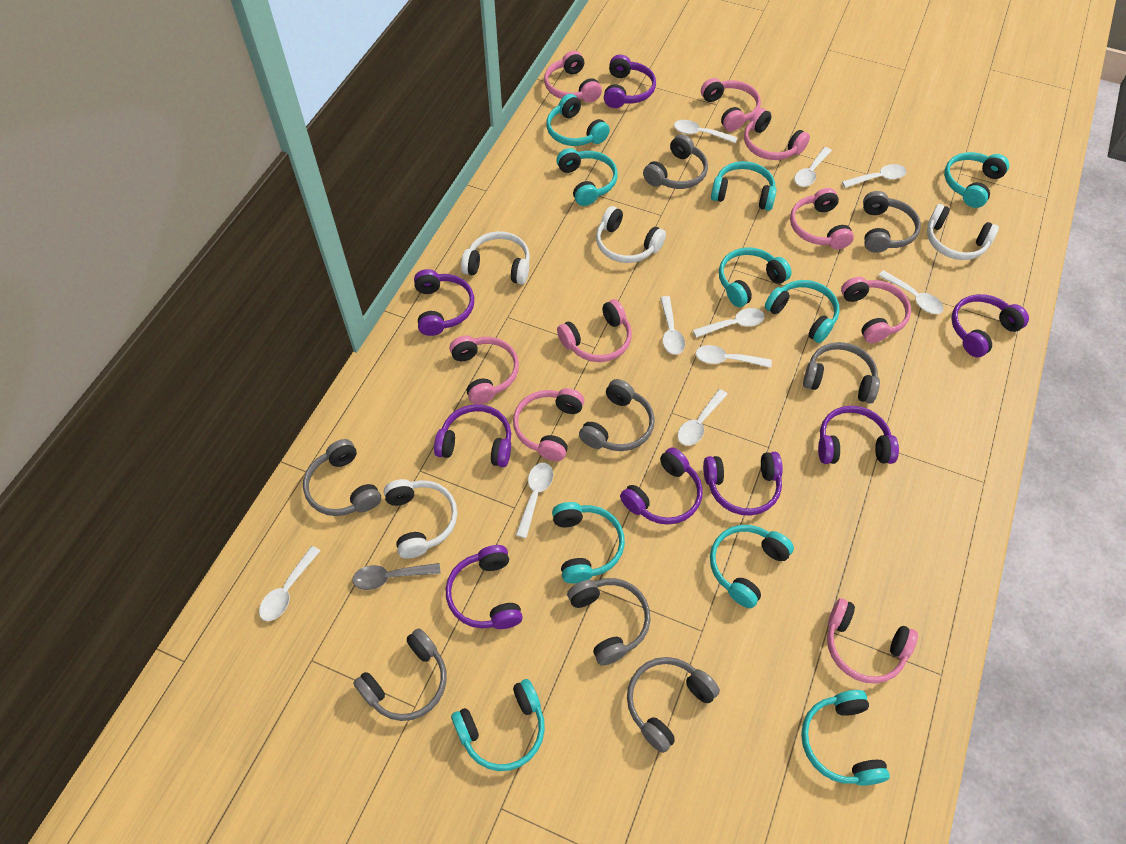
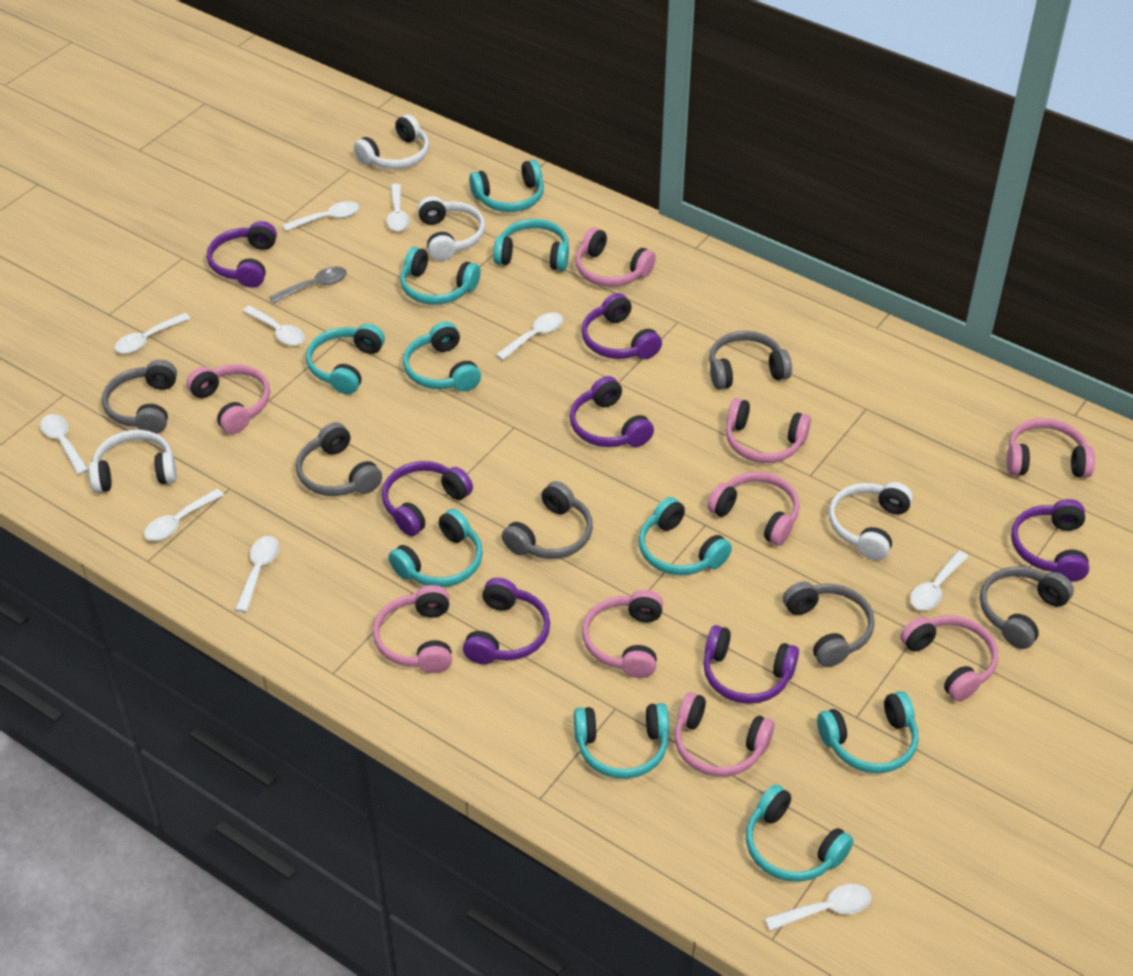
grey headphones: [303,439,381,516] [353,628,447,721] [567,578,651,666] [579,379,655,451] [627,657,720,753] [643,134,708,189] [803,342,880,404] [863,191,921,253] = 8 -> [102,360,177,434] [296,422,382,496] [502,481,593,559] [709,331,792,390] [783,582,875,667] [980,567,1074,649] = 6
purple headphones: [414,269,474,336] [434,404,511,467] [446,545,523,629] [604,54,656,108] [620,448,703,525] [703,452,783,516] [818,406,899,464] [951,294,1029,357] = 8 -> [207,221,277,288] [382,461,473,536] [463,578,550,664] [570,376,654,447] [582,293,662,359] [703,625,799,704] [1011,499,1089,582] = 7

